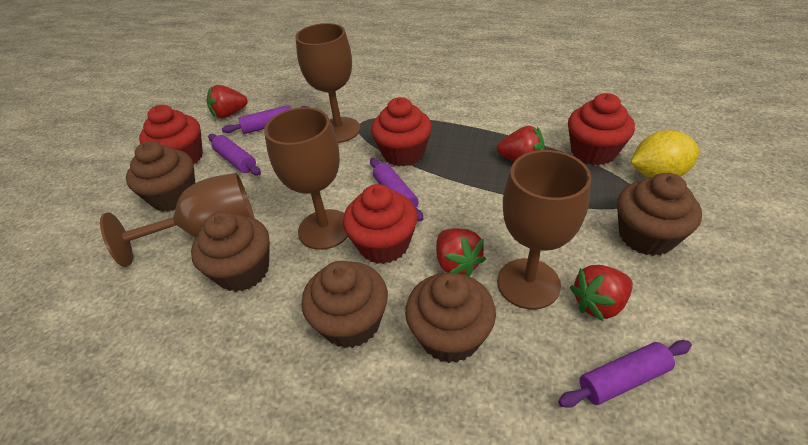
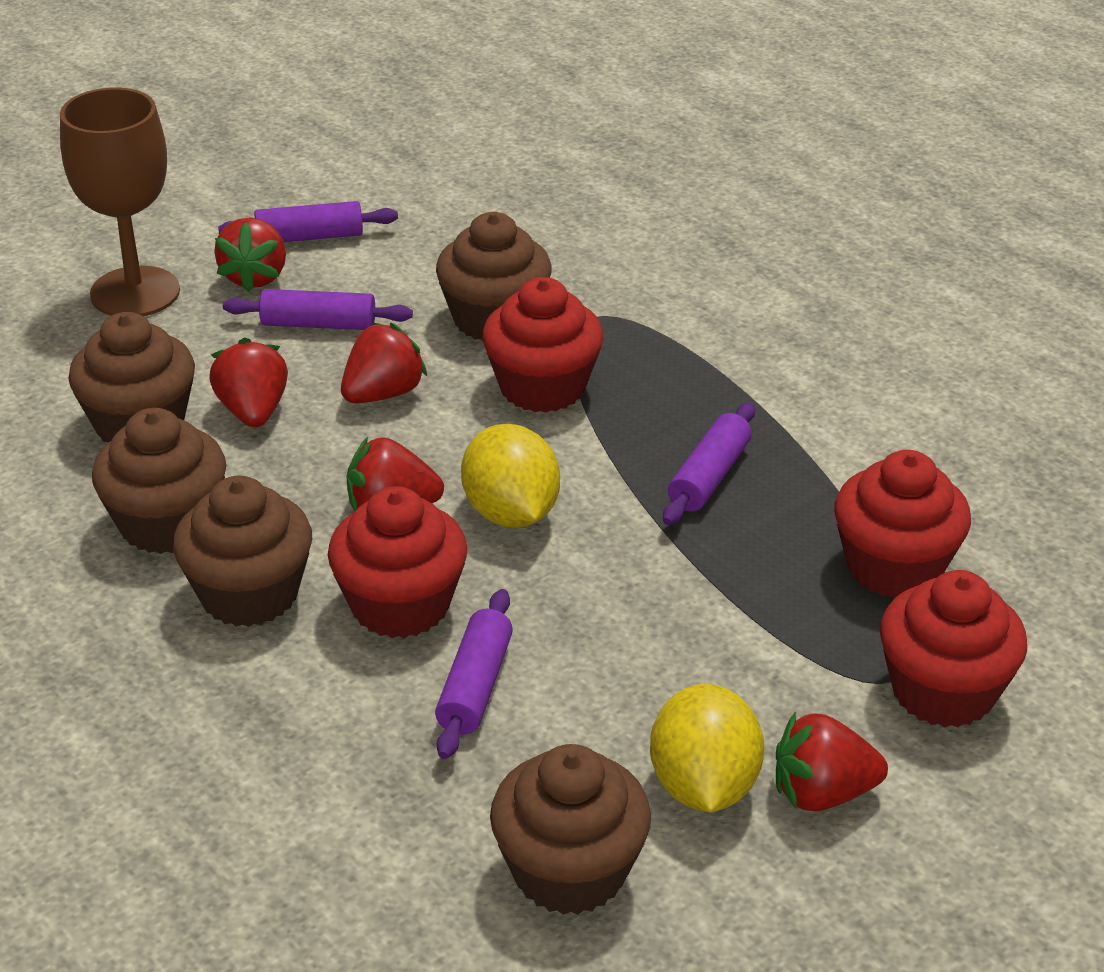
brown goblet: [100,173,255,267] [264,107,348,250] [295,23,360,143] [497,150,591,310] = 4 -> [60,87,180,316] = 1
red strawberry: [207,85,248,118] [436,228,486,276] [497,126,545,161] [570,265,633,322] = 4 -> [209,337,288,427] [214,217,286,292] [341,323,427,403] [347,437,444,512] [776,712,888,811] = 5
yellow lemon: [631,130,699,178] = 1 -> [461,424,560,528] [650,684,764,812] = 2

